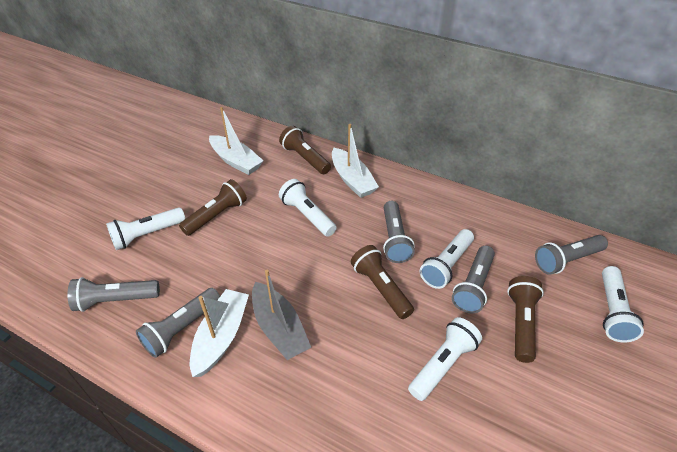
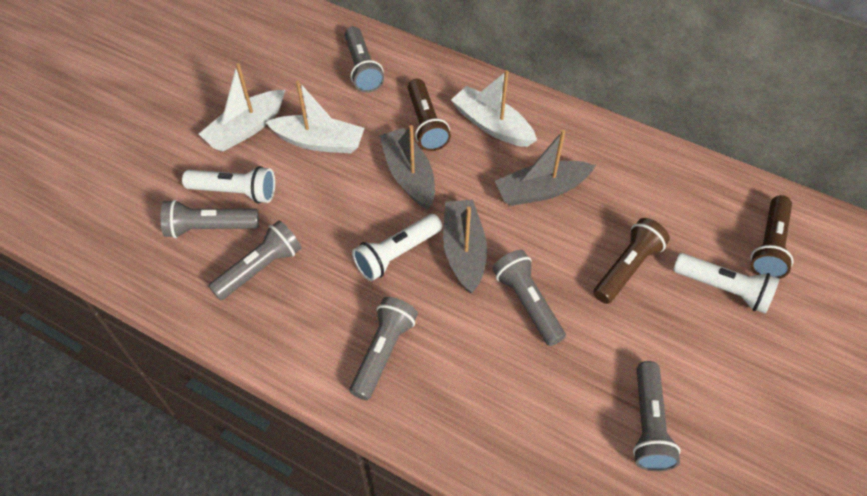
brown flashlight: [179,179,247,236] [279,126,331,174] [351,245,414,319] [507,276,544,363] = 4 -> [408,79,451,151] [593,218,670,304] [750,195,794,279] = 3
grey boat: [252,270,311,360] = 1 -> [379,125,435,209] [443,200,487,293] [495,130,596,206] = 3
grey flashlight: [67,277,160,312] [136,288,220,358] [383,201,415,263] [452,246,495,313] [535,235,608,275] = 5 -> [161,200,259,238] [209,220,301,300] [345,26,384,93] [350,297,418,400] [492,250,566,346] [633,361,681,471] = 6
white flashlight: [106,207,185,250] [279,179,337,237] [408,317,482,401] [420,229,474,289] [602,266,644,342] = 5 -> [182,166,275,204] [352,214,442,281] [673,253,779,314] = 3

